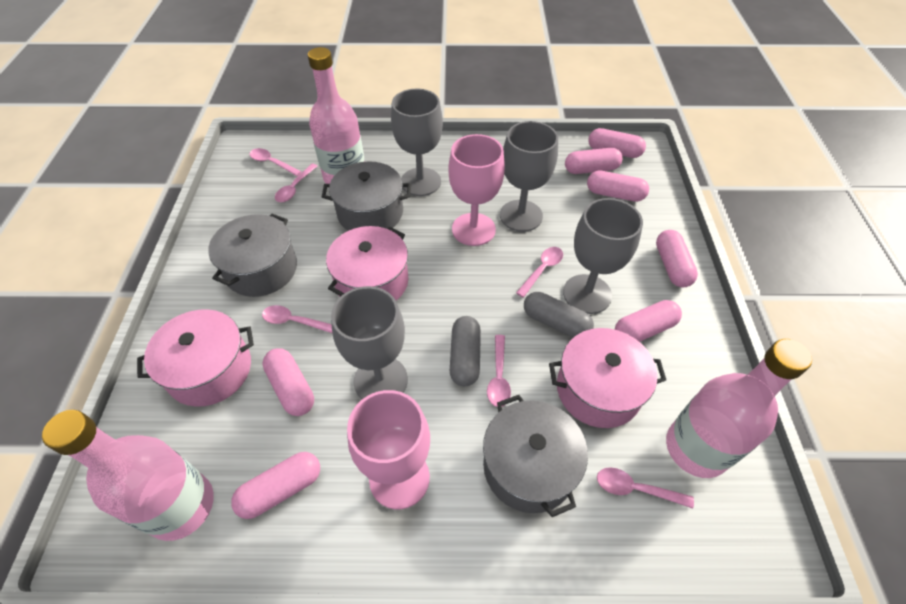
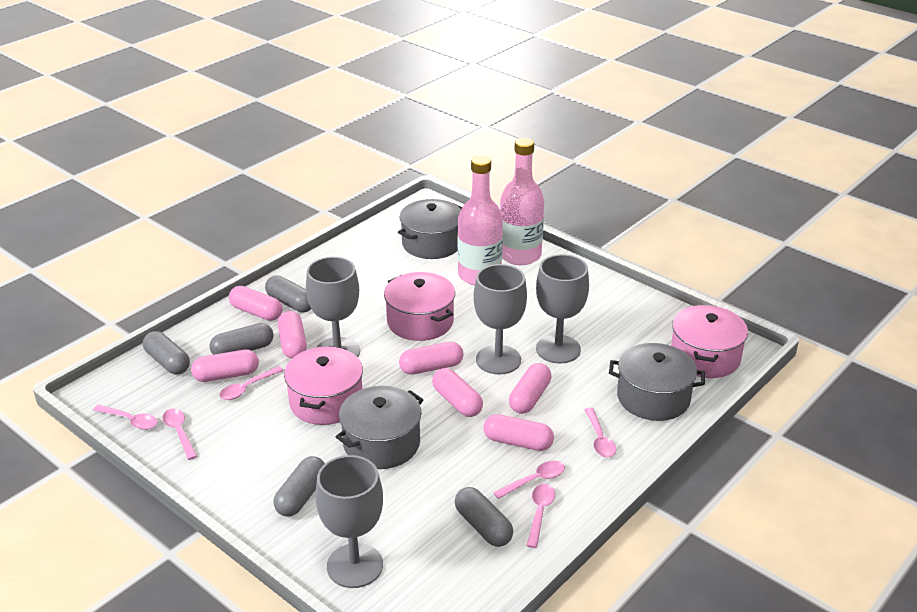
grey capsule: [450,316,481,386] [524,292,594,338] = 2 -> [143,331,190,374] [209,323,274,355] [265,275,311,313] [273,456,325,517] [455,487,513,547] = 5
pink bottle: [42,410,214,541] [308,47,365,184] [666,339,812,478] = 3 -> [458,156,503,285] [500,138,544,265] = 2
pink goblet: [347,390,430,509] [448,134,505,246] = 2 -> none = 0

